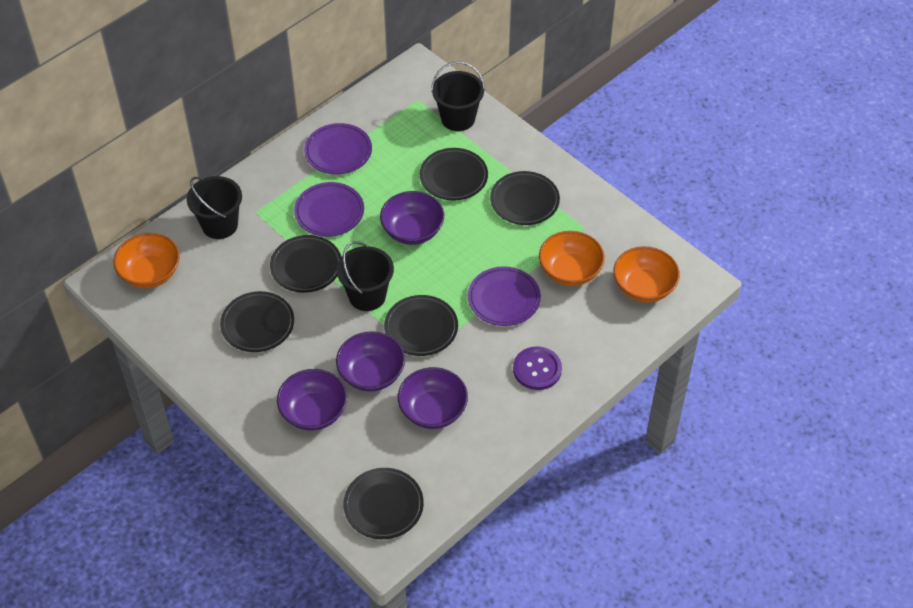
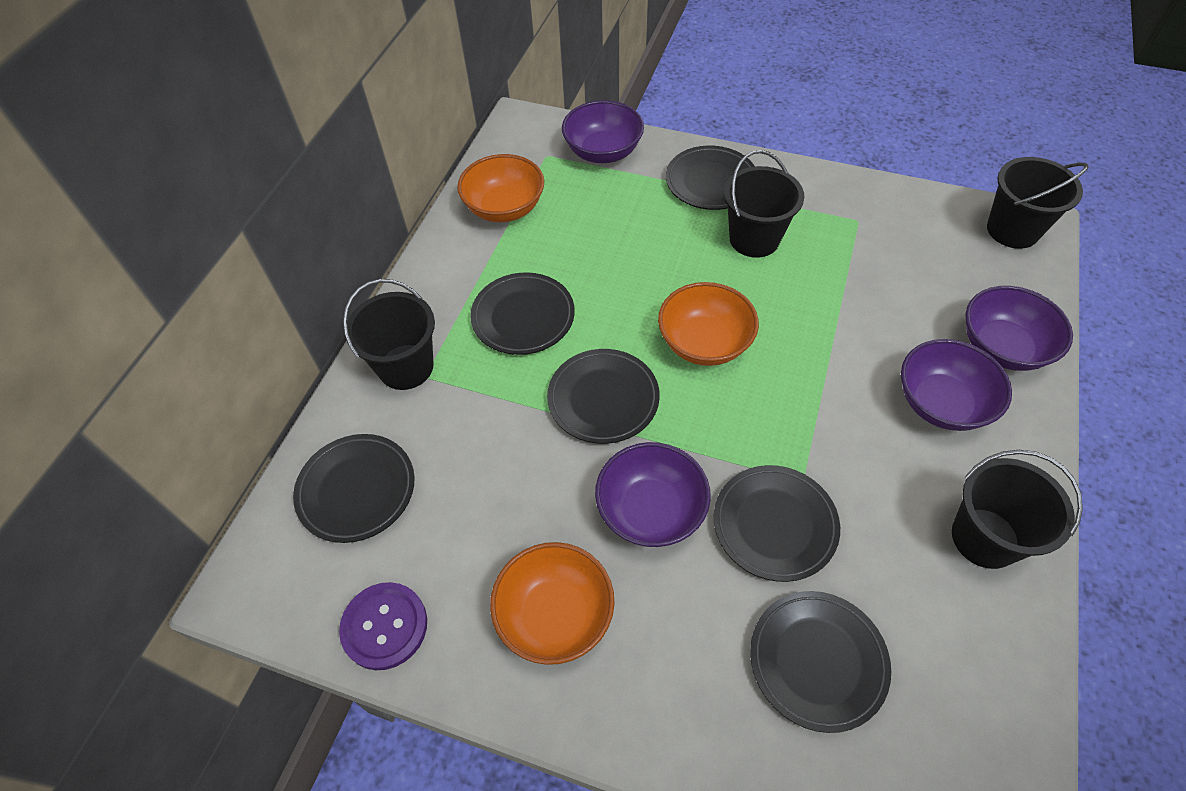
black bucket: [187,176,242,239] [337,241,394,311] [431,61,485,131] = 3 -> [343,279,435,390] [724,150,804,258] [952,450,1083,569] [987,157,1089,249] = 4
purple plate: [294,182,364,237] [304,123,372,175] [468,266,541,326] = 3 -> none = 0

